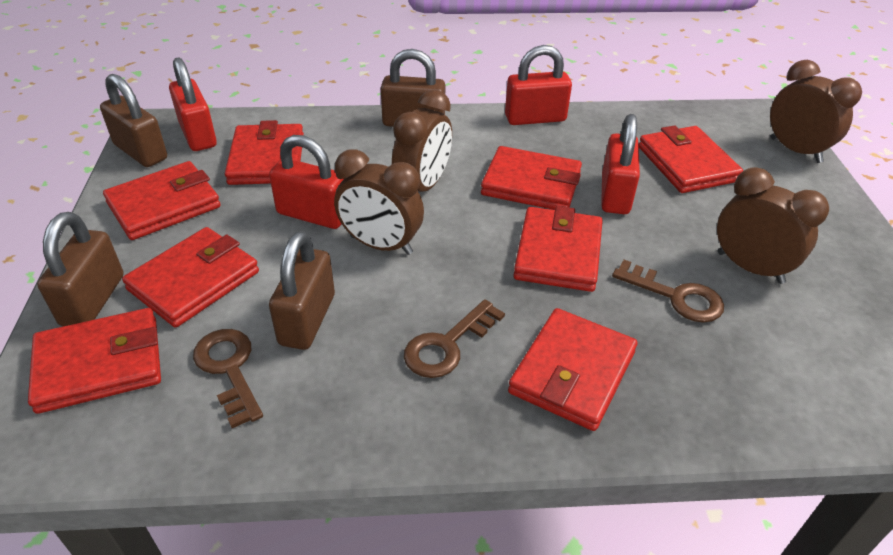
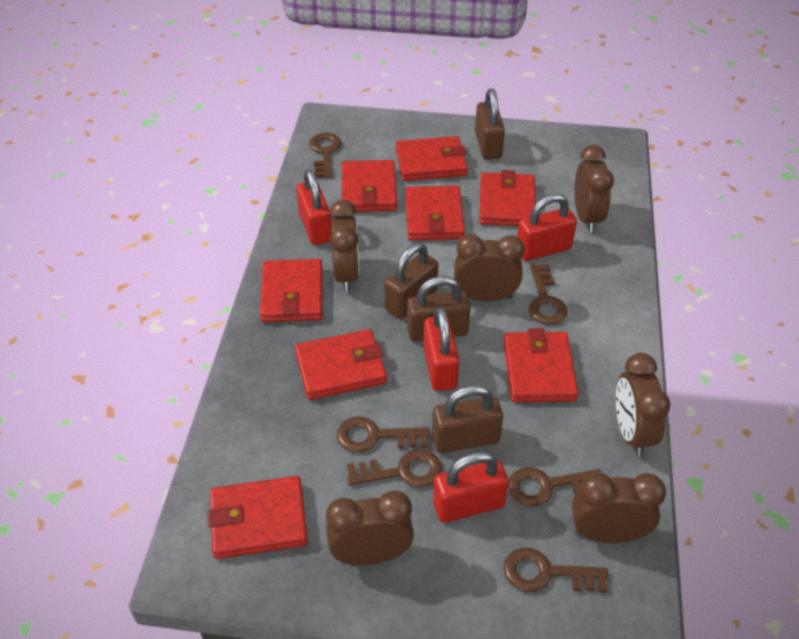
brown clock: [334,149,424,255] [392,90,452,192] [717,167,829,284] [770,60,862,163] = 4 -> [326,491,414,565] [330,200,359,292] [454,234,525,302] [572,472,666,543] [574,145,614,233] [616,353,670,457] = 6
brown key: [193,329,263,428] [404,299,505,378] [612,260,724,323] = 3 -> [309,133,341,178] [337,416,429,453] [347,449,442,488] [504,548,608,593] [508,467,601,507] [529,264,567,325] = 6

